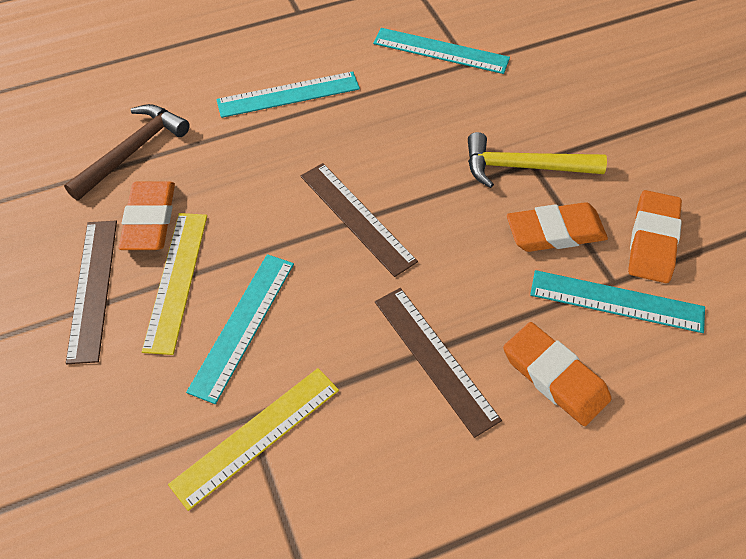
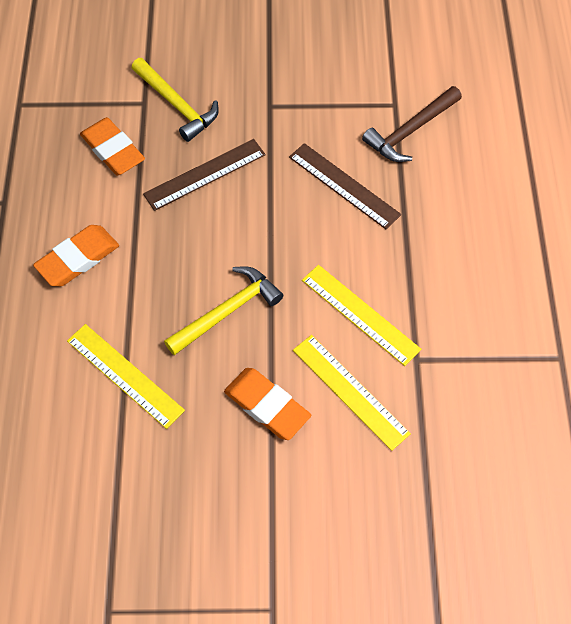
brown ruler: [66,221,117,364] [301,163,418,277] [375,288,502,438] = 3 -> [143,139,266,211] [289,143,401,229] = 2
orange eraser: [119,181,175,250] [503,322,611,426] [507,202,608,252] [628,190,682,283] = 4 -> [33,225,119,286] [80,117,145,175] [224,368,311,440] = 3
turquoise ruler: [186,254,294,404] [216,71,360,118] [373,28,510,74] [530,270,705,333] = 4 -> none = 0
yellow hammer: [468,132,607,188] = 1 -> [132,58,219,142] [164,266,283,355] = 2
yellow ruler: [142,213,207,355] [168,368,339,511] = 2 -> [67,324,185,429] [293,335,411,451] [302,265,421,366] = 3

